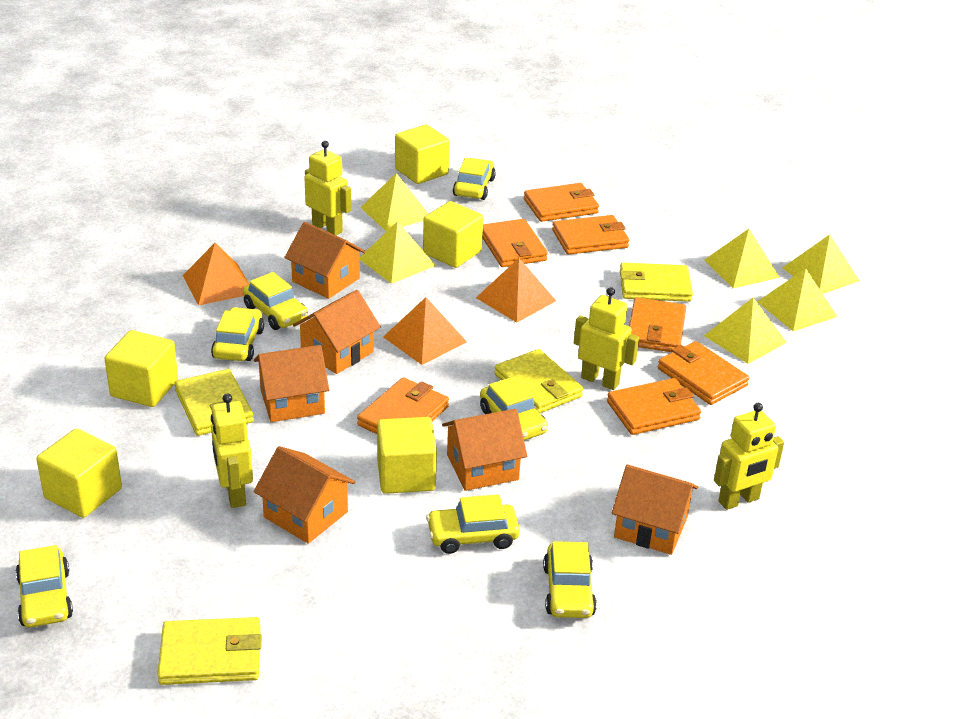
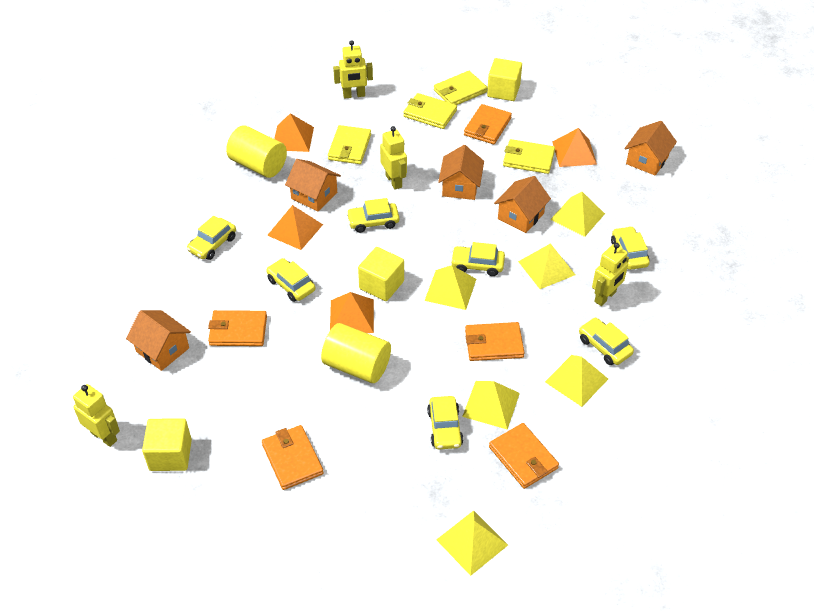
orange house: [254,345,329,422] [254,446,355,544] [284,222,366,299] [293,290,381,374] [442,409,527,491] [612,464,698,555] = 6 -> [126,310,191,371] [285,159,341,211] [438,145,484,200] [494,176,551,233] [625,121,677,176] = 5
orange pyramid: [183,243,249,306] [383,297,467,365] [476,258,556,323] = 3 -> [267,205,323,250] [274,113,314,152] [330,292,374,333] [552,128,597,167] = 4
orange wallet: [357,377,449,434] [483,219,548,267] [524,183,599,222] [552,215,629,255] [607,378,701,435] [629,297,686,352] [658,341,749,405] = 7 -> [208,310,267,346] [262,425,324,490] [464,104,512,144] [465,322,525,361] [489,423,559,489] = 5
yellow cube: [36,428,122,518] [104,330,178,407] [377,417,437,494] [395,125,450,184] [423,201,484,268] = 5 -> [142,418,192,471] [358,247,404,301] [487,58,522,101] = 3
yellow cylinder: none = 0 -> [226,125,287,178] [321,323,391,383] = 2

